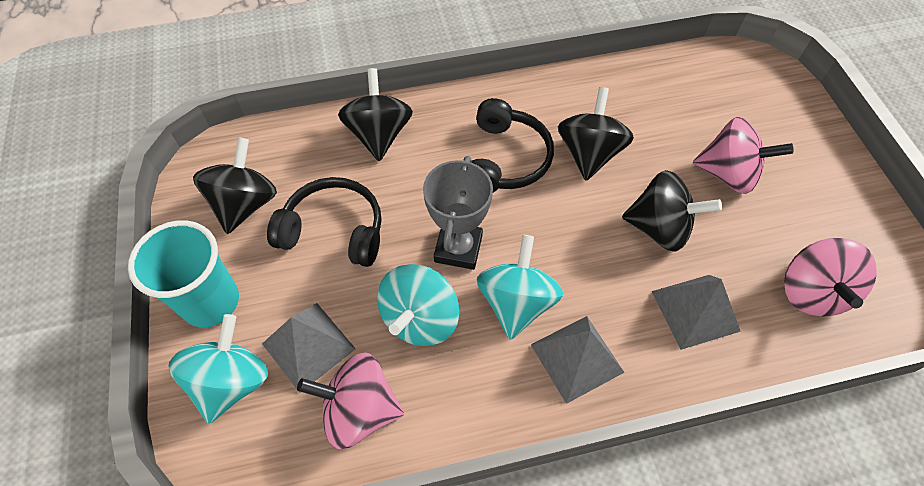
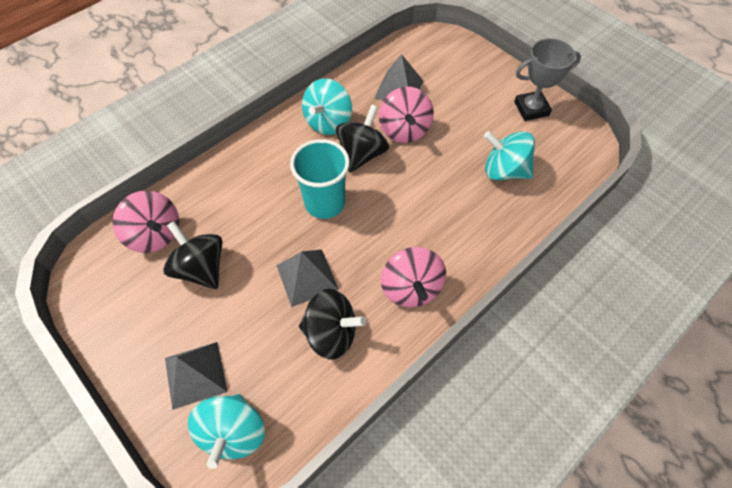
black headphones: [267,177,382,267] [472,98,554,192] = 2 -> none = 0
black spinning top: [193,137,277,234] [338,68,413,161] [558,87,634,181] [622,170,722,252] = 4 -> [163,221,223,289] [299,289,366,360] [336,105,389,172] = 3

